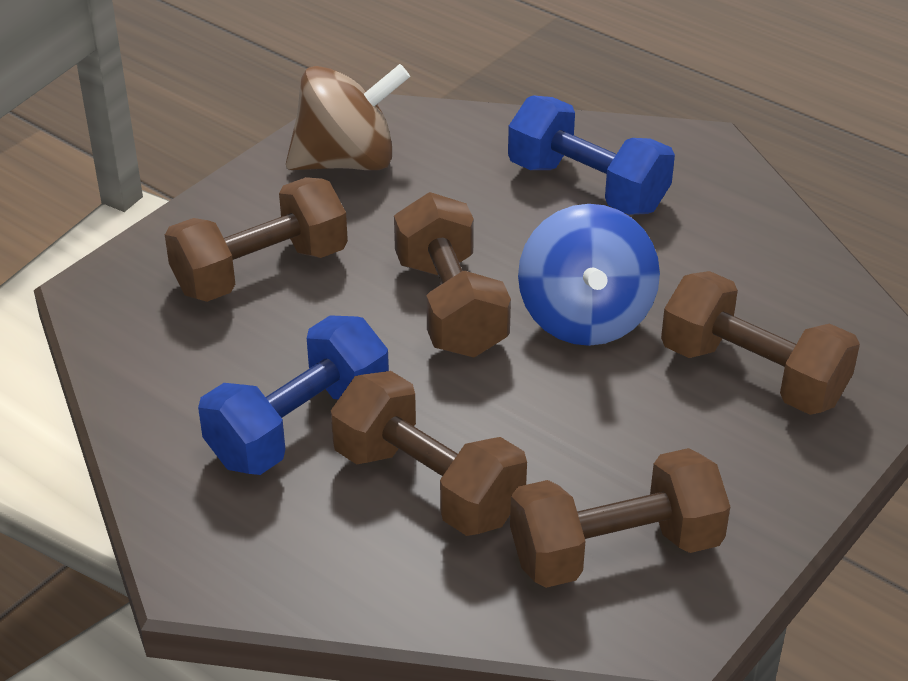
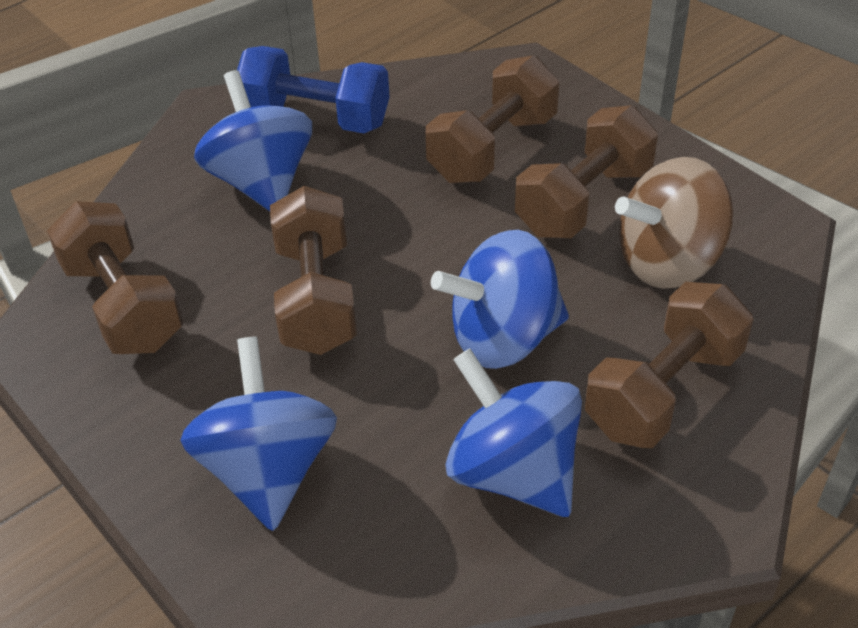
blue dumbbell: [198,315,389,475] [508,95,675,215] = 2 -> [237,46,390,133] = 1
blue spinning top: [518,204,660,346] = 1 -> [180,337,337,531] [194,70,312,211] [431,230,569,369] [445,349,582,517] = 4

